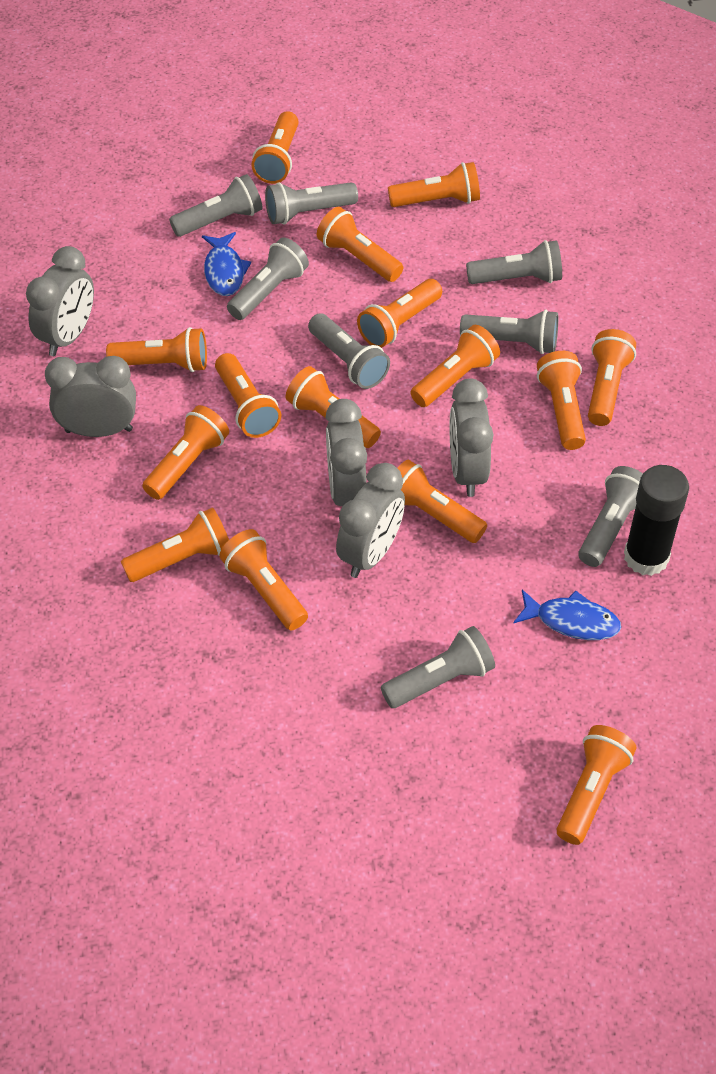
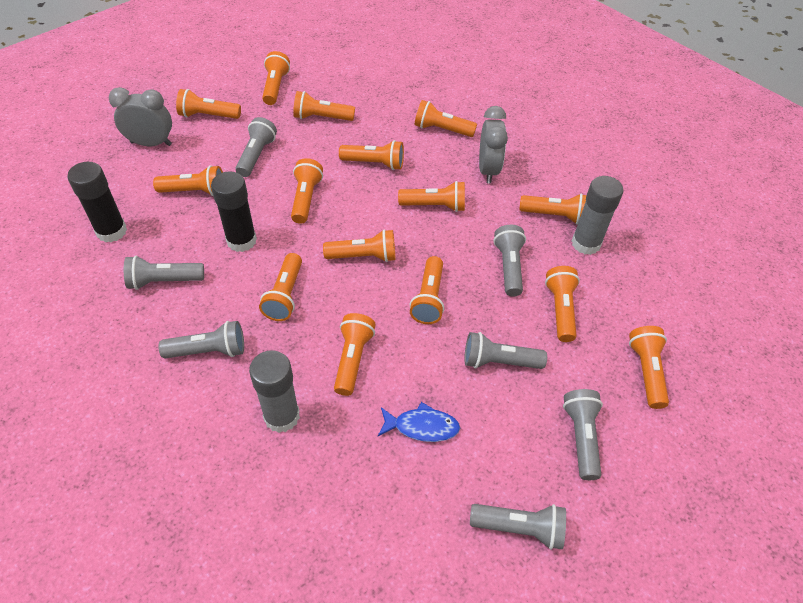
black glue stick: [624,465,689,576] = 1 -> [67,162,127,242] [211,171,257,252] = 2
blue fish: [202,232,251,296] [514,590,621,640] = 2 -> [378,402,460,442] = 1
grey clock: [26,246,94,356] [45,356,136,437] [325,399,367,506] [336,463,405,578] [450,378,494,497] = 5 -> [109,87,172,146] [479,106,508,183] = 2
grey flashlight: [169,174,262,237] [227,238,309,320] [265,182,358,225] [308,313,390,389] [381,626,495,708] [460,310,558,354] [466,240,562,284] [578,466,643,567] = 8 -> [124,256,204,290] [158,321,244,358] [235,117,277,177] [464,332,547,369] [470,504,566,550] [494,225,526,296] [563,389,603,480] = 7
grey glue stick: none = 0 -> [249,350,300,433] [572,176,623,255] = 2

